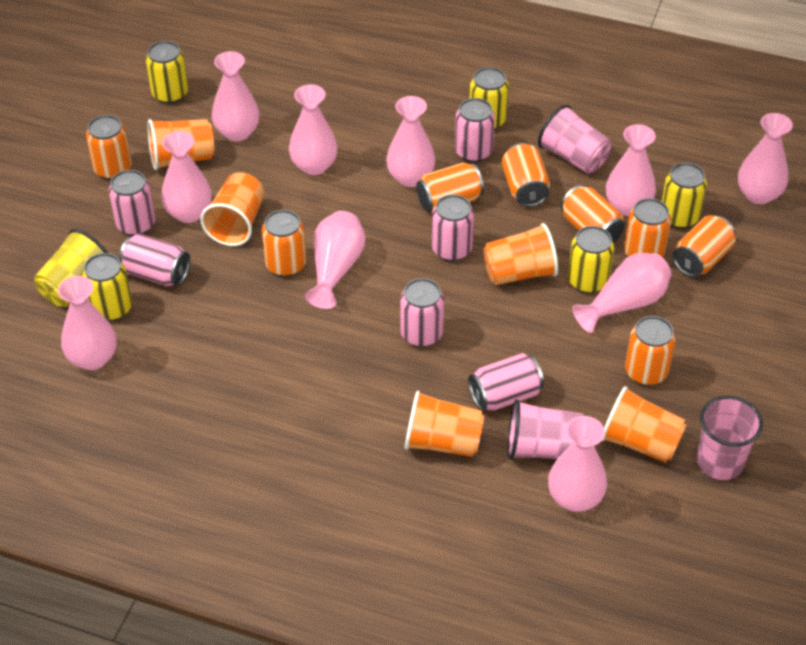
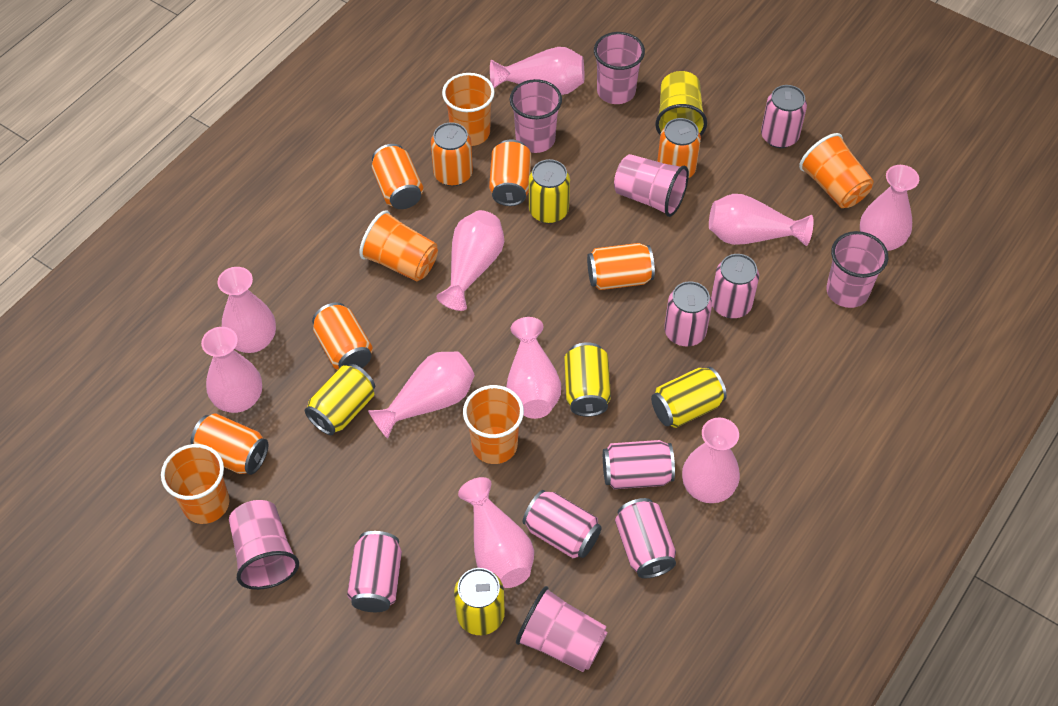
orange can: [86,115,132,180] [262,210,306,277] [417,163,484,212] [502,143,550,207] [561,185,625,243] [624,198,671,257] [625,316,676,385] [672,215,735,277] = 8 -> [190,413,268,475] [312,302,373,370] [372,144,423,209] [431,122,473,186] [489,140,531,206] [587,243,655,290] [657,118,701,178] = 7
pink can: [109,170,156,236] [119,234,190,286] [400,278,444,347] [432,194,474,261] [455,98,495,162] [468,353,544,411] = 6 -> [347,531,402,612] [523,490,602,559] [603,440,675,489] [615,498,676,578] [664,281,712,346] [711,254,759,318] [761,85,807,148] = 7
pink cup: [508,399,583,460] [538,105,611,174] [697,396,763,480] = 3 -> [229,500,299,590] [510,79,562,153] [516,586,608,672] [594,32,645,104] [614,154,689,217] [826,231,888,308] = 6

